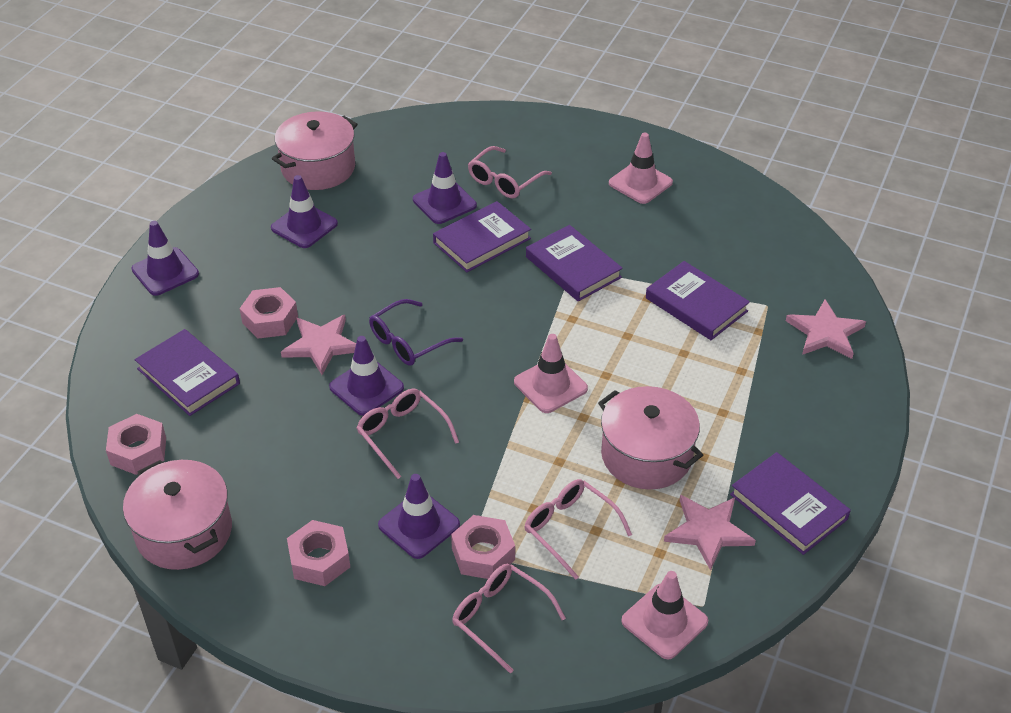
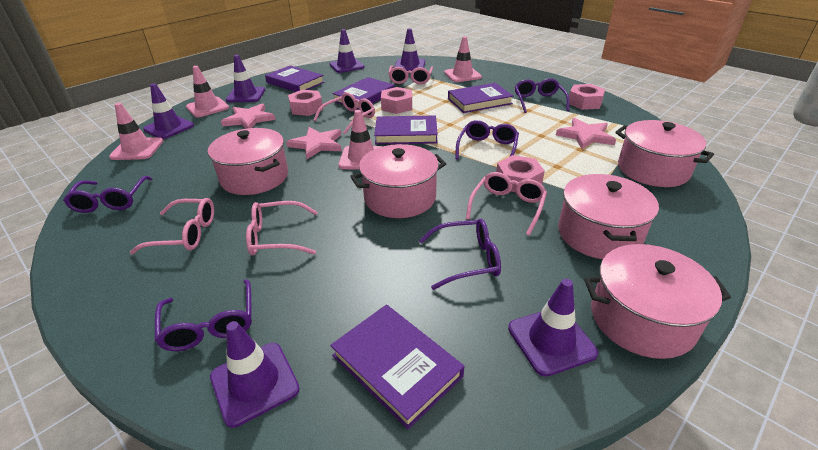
pink glasses: [356,389,459,479] [452,564,566,674] [468,146,552,198] [524,479,632,580] = 4 -> [130,198,214,255] [246,201,318,255] [313,92,375,134] [388,66,433,84] [466,172,547,236] = 5
pink pot: [123,460,232,570] [272,111,357,190] [598,386,703,489] = 3 -> [208,128,288,195] [350,144,446,218] [558,174,659,259] [584,244,731,359] [615,120,714,187] = 5
pink traffic cone: [514,334,588,413] [609,133,673,204] [621,571,708,659] = 3 -> [109,103,163,160] [186,66,229,118] [338,110,381,170] [444,36,482,82] = 4
purple glasses: [369,299,463,366] = 1 -> [63,176,152,213] [155,279,252,351] [419,219,501,290] [455,120,519,160] [515,78,570,113] = 5
purple traffic cone: [131,221,199,296] [271,175,338,248] [329,336,404,416] [378,474,460,559] [413,152,477,224] = 5 -> [143,83,194,139] [210,321,300,428] [226,55,265,102] [330,29,365,73] [395,28,425,71] [508,279,598,377] = 6

